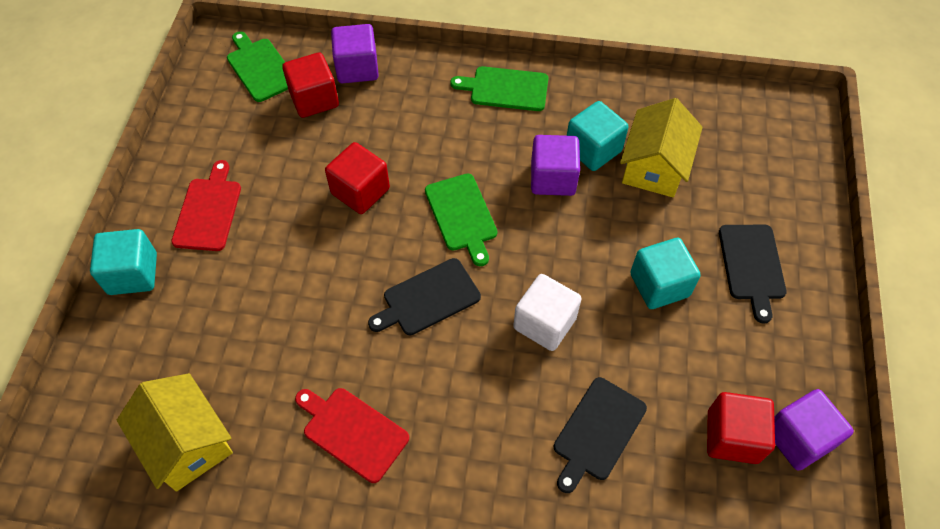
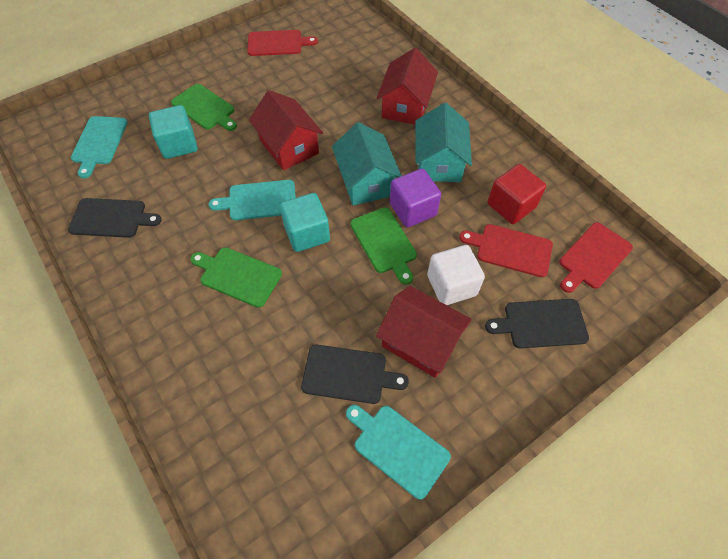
purple cube: [331,24,379,83] [531,135,580,196] [774,389,854,470] = 3 -> [390,169,441,227] = 1
red cube: [282,52,339,118] [325,142,390,214] [707,392,775,464] = 3 -> [488,164,546,224] = 1
red cutting board: [171,160,241,251] [295,388,409,483] = 2 -> [247,30,318,56] [459,224,553,277] [559,222,633,293] = 3
red house: none = 0 -> [249,90,323,171] [376,286,472,378] [377,48,438,125] = 3
turquoise cube: [90,229,157,295] [567,101,629,171] [630,238,701,309] = 3 -> [149,105,197,159] [280,193,330,252] = 2
turquoise cutting board: none = 0 -> [71,116,128,179] [208,180,296,220] [346,405,451,500] = 3
turquoise house: none = 0 -> [332,122,402,205] [415,103,472,182] = 2
yellow house: [117,373,233,491] [620,98,703,198] = 2 -> none = 0

